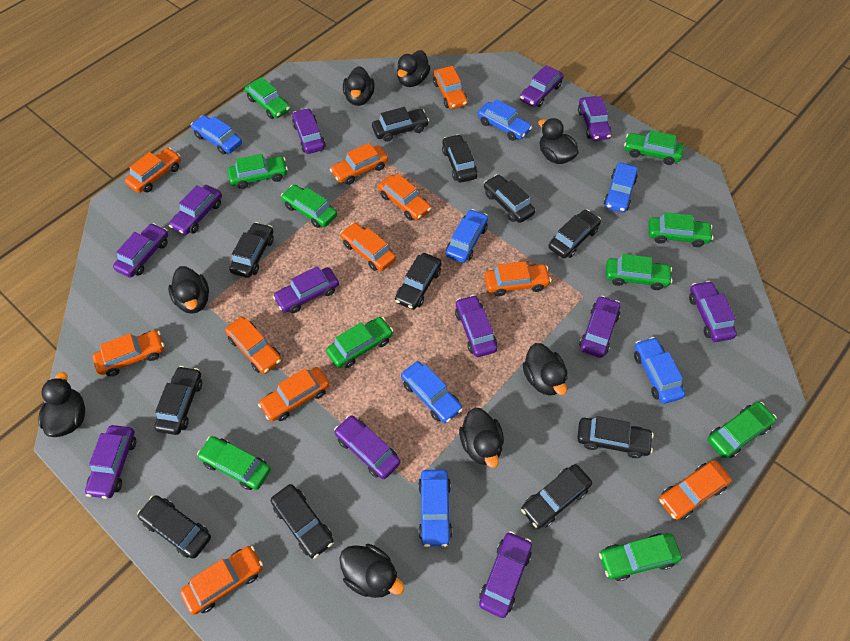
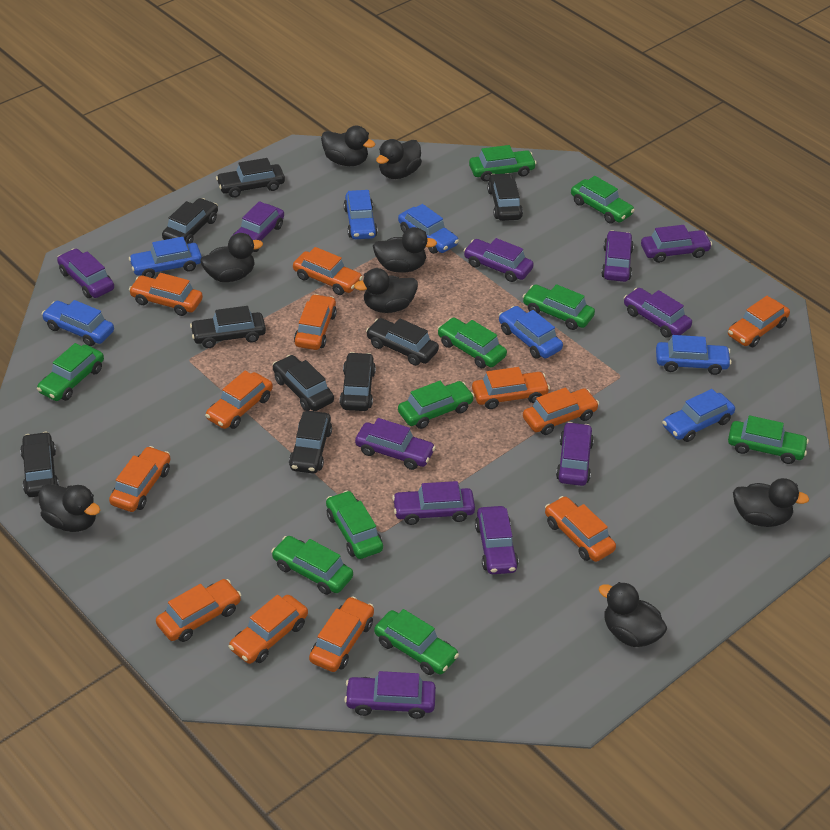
black car: [137,495,211,559] [154,366,202,435] [229,222,274,278] [271,484,333,559] [372,107,429,142] [395,253,442,310] [442,134,478,182] [484,174,535,223] [521,464,592,529] [549,209,601,258] [577,416,654,458] = 11 -> [20,432,59,497] [162,198,218,244] [190,306,266,348] [216,158,285,198] [273,355,334,411] [289,411,332,473] [340,352,376,411] [366,318,439,366] [487,173,523,221] = 9
orange car: [92,330,164,376] [125,148,181,193] [180,546,263,615] [225,317,282,374] [258,367,330,421] [330,143,388,185] [340,222,396,271] [378,174,431,220] [433,66,468,109] [485,261,551,296] [659,460,732,520] = 11 -> [109,446,170,512] [129,273,203,316] [156,579,241,642] [205,371,273,429] [229,595,308,664] [293,247,363,295] [294,294,337,350] [309,596,374,672] [472,367,550,409] [523,387,599,435] [545,496,616,562] [728,296,790,347] = 12
purple car: [85,425,136,499] [113,223,168,278] [169,185,222,235] [273,266,339,313] [292,108,326,154] [334,415,401,479] [455,295,497,357] [479,531,532,618] [520,65,564,107] [578,96,612,141] [579,296,620,358] [689,281,737,342] = 12 -> [57,248,114,298] [230,201,284,252] [344,671,436,719] [355,418,436,470] [392,481,475,525] [463,238,534,282] [475,506,519,574] [556,422,594,486] [601,230,634,282] [624,288,692,338] [641,225,712,263] = 11

